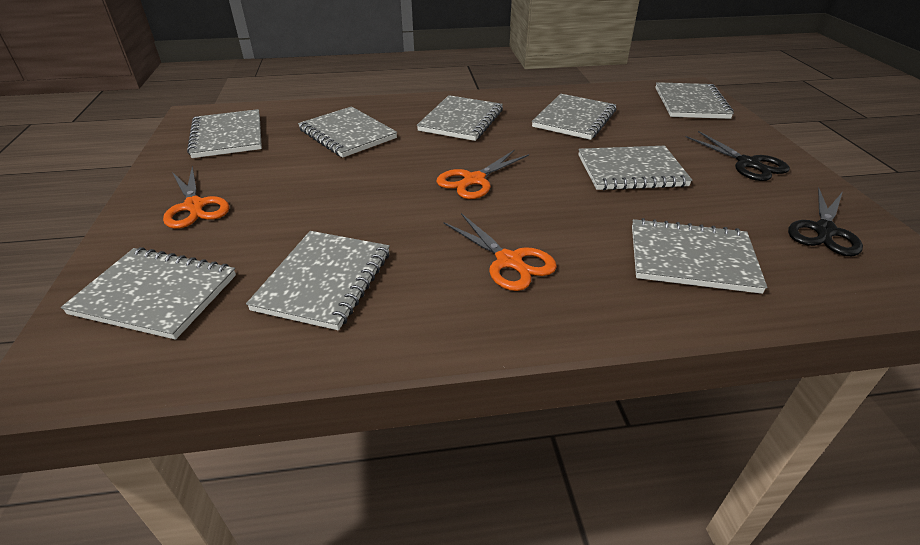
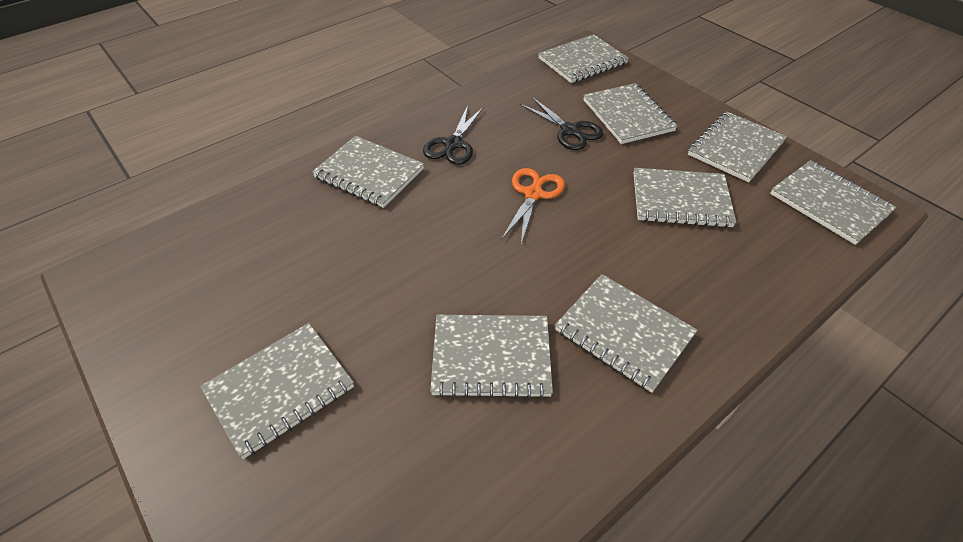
orange scissors: [163,166,229,229] [436,150,529,199] [443,213,557,291] = 3 -> [501,168,565,244] = 1

